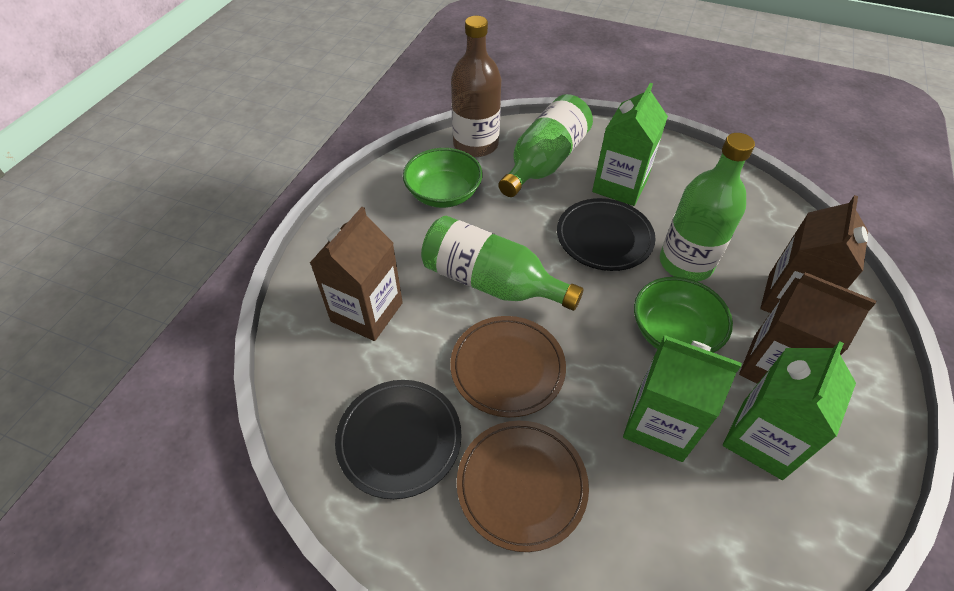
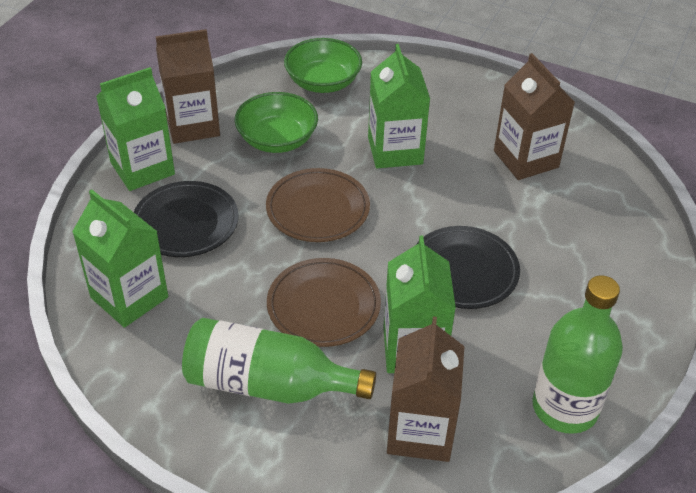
brown bottle: [451,16,501,157] = 1 -> none = 0
green bottle: [421,216,584,311] [498,94,593,197] [660,133,755,281] = 3 -> [182,318,376,404] [532,275,623,434] = 2
green carton: [592,83,668,206] [623,335,742,462] [723,341,856,480] = 3 -> [72,189,168,328] [96,67,175,191] [368,44,430,168] [383,236,456,373] = 4

